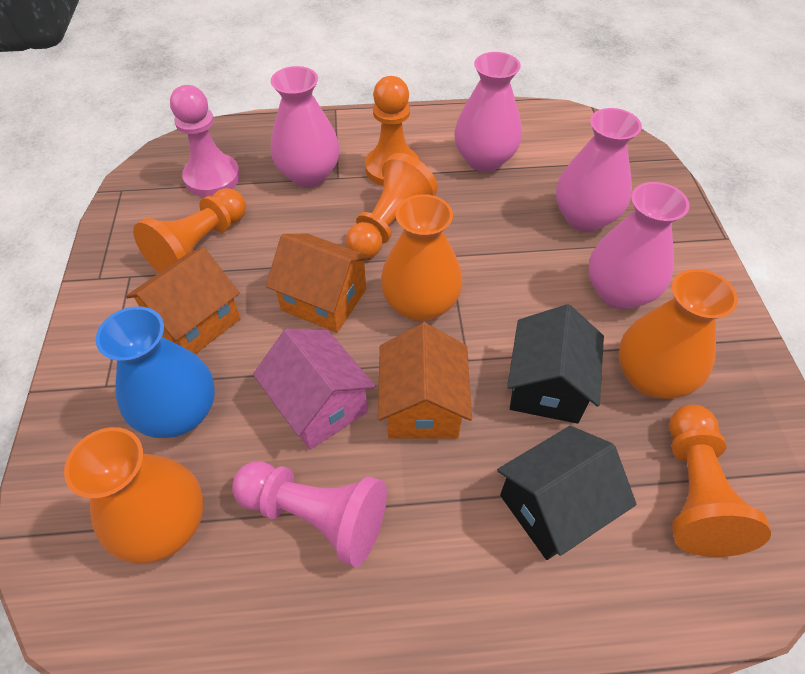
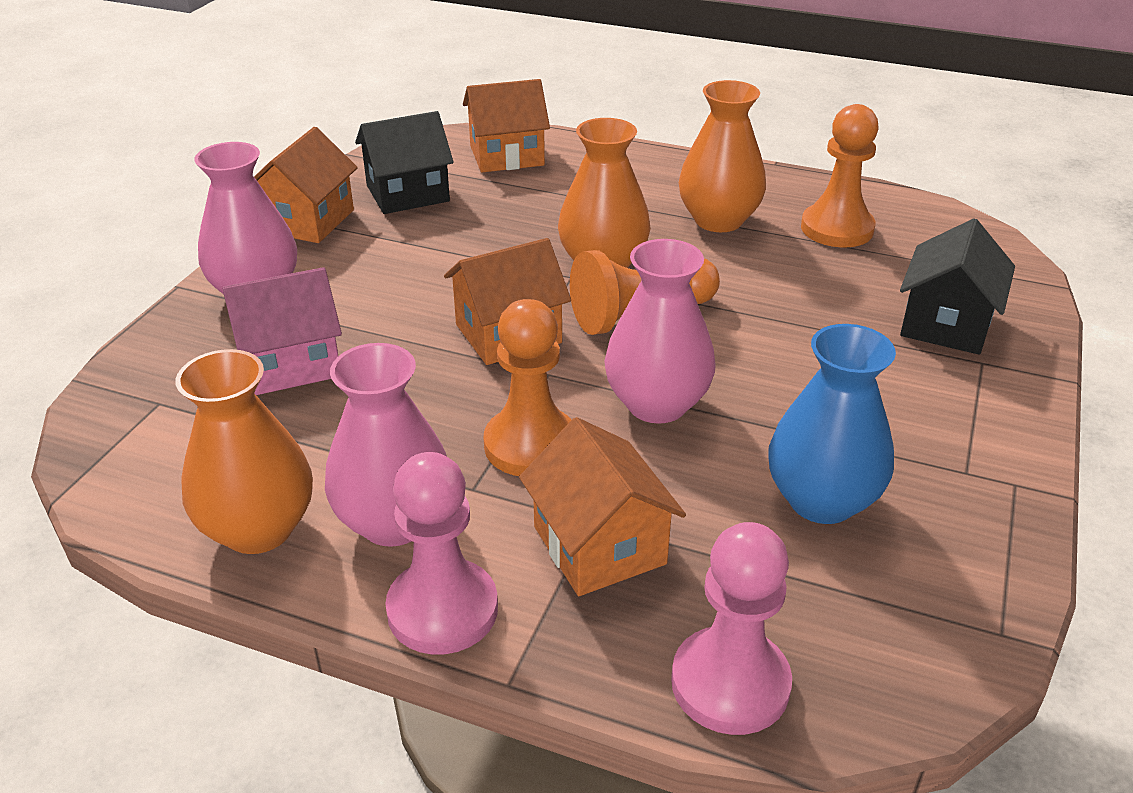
orange house: [126,248,241,354] [266,234,372,333] [378,323,472,439] = 3 -> [254,127,358,243] [444,238,571,365] [463,79,550,172] [519,417,686,596] = 4
orange pawn: [133,188,246,273] [346,153,437,257] [365,76,419,186] [669,405,771,557] = 4 -> [484,299,572,476] [570,250,720,335] [801,104,879,247] = 3
pink vase: [271,66,340,187] [455,52,522,172] [556,108,642,232] [589,182,690,309] = 4 -> [194,142,297,294] [325,343,447,547] [604,239,716,424] = 3

